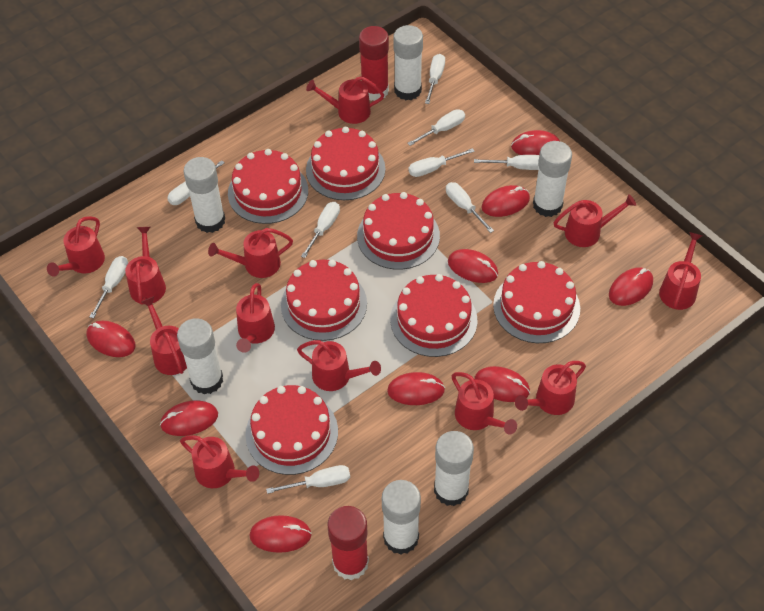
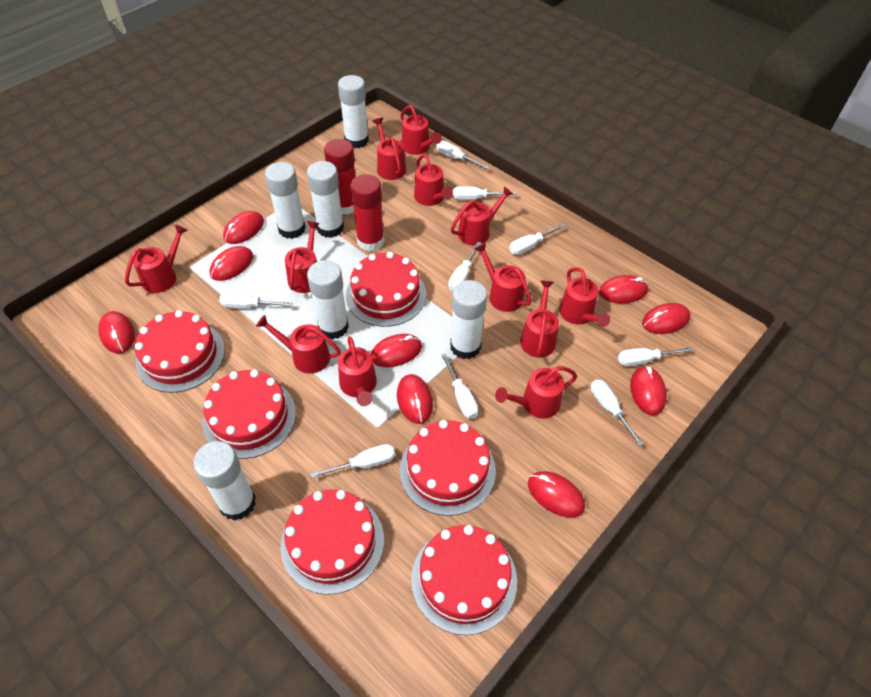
red cake: [228,149,308,224] [245,385,338,475] [281,260,367,341] [306,127,385,200] [357,192,440,270] [390,274,477,357] [493,261,580,343] = 7 -> [135,310,225,393] [203,370,296,459] [281,489,384,595] [346,252,426,327] [400,420,496,516] [411,525,517,635] = 6

